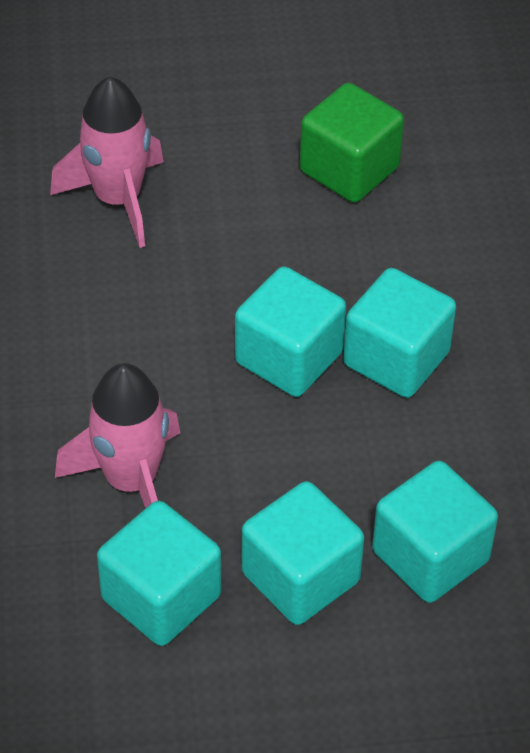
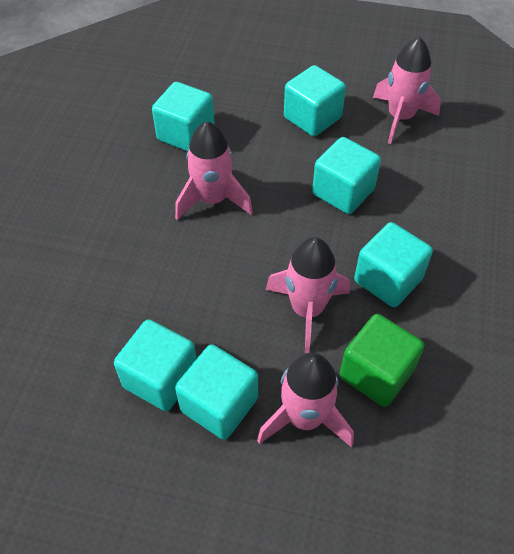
pink rocket: [50,76,164,248] [55,363,180,508] = 2 -> [175,121,253,220] [257,353,354,448] [266,237,350,353] [373,37,441,144] = 4
turquoise cube: [97,501,221,646] [235,266,346,397] [242,481,364,625] [343,268,456,398] [372,461,498,603] = 5 -> [114,319,197,411] [152,82,215,151] [175,344,258,440] [284,65,346,137] [312,137,381,214] [354,222,433,307] = 6

